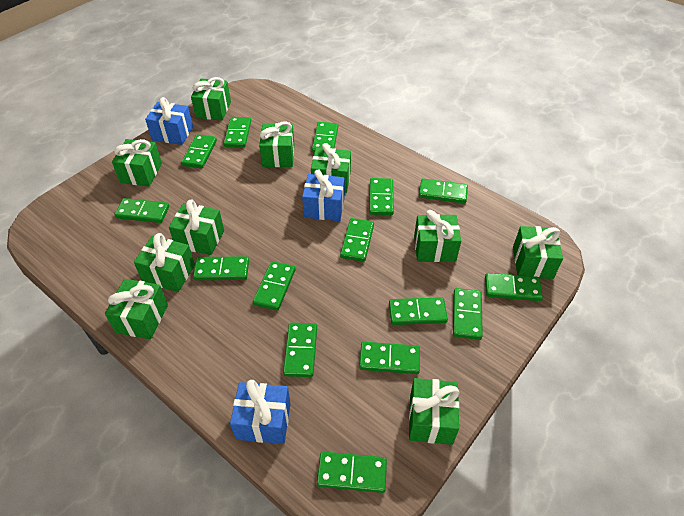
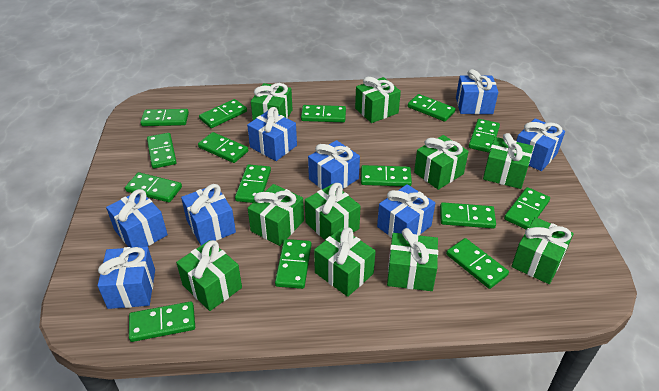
blue gift: [145,97,193,145] [230,380,291,444] [302,169,345,221] = 3 -> [97,247,155,309] [106,189,168,248] [181,184,236,245] [247,107,297,161] [308,140,360,189] [377,184,435,238] [456,69,498,114] [516,118,565,171] = 8

